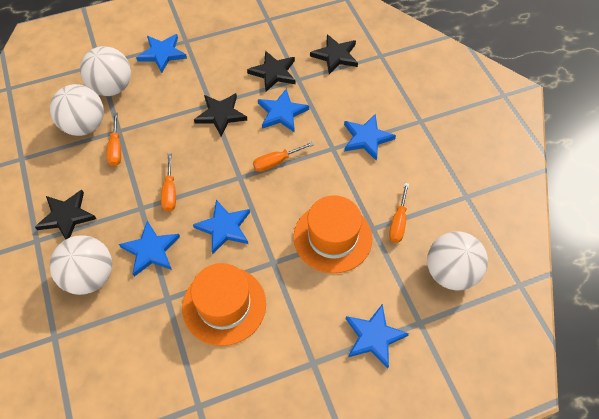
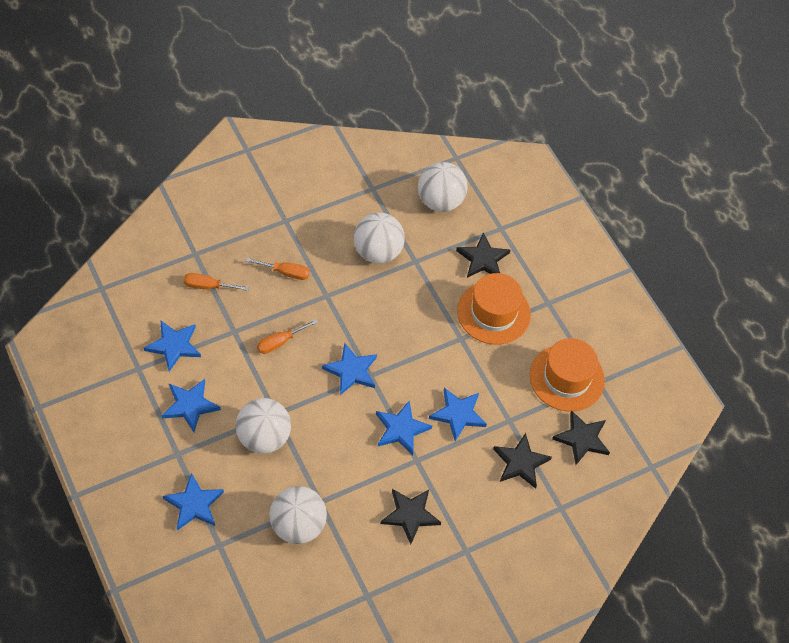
orange screwdriver: [106,113,121,166] [161,154,176,212] [253,142,314,172] [389,183,409,243] = 4 -> [184,273,249,291] [246,258,310,280] [257,319,318,354] = 3

